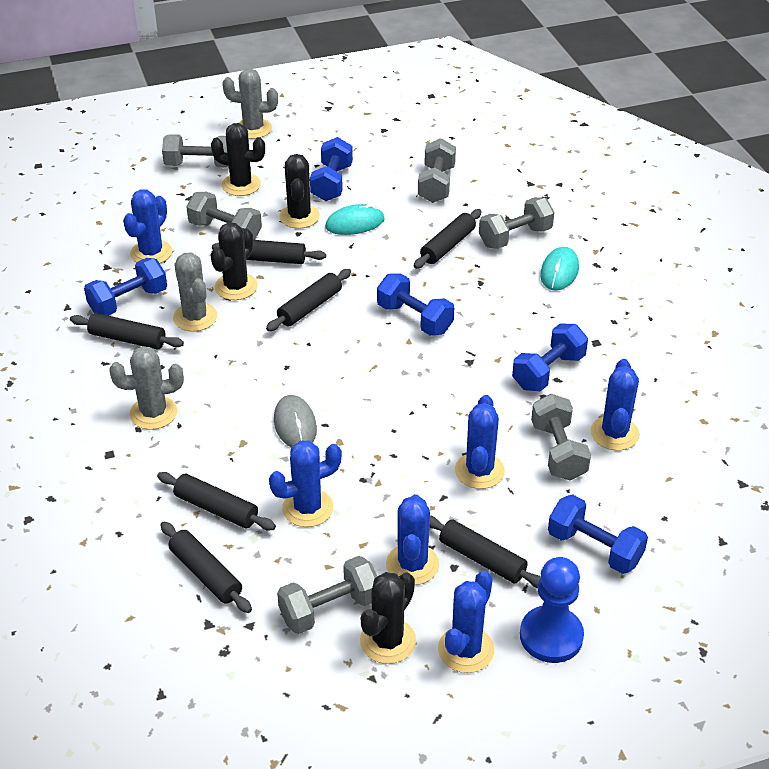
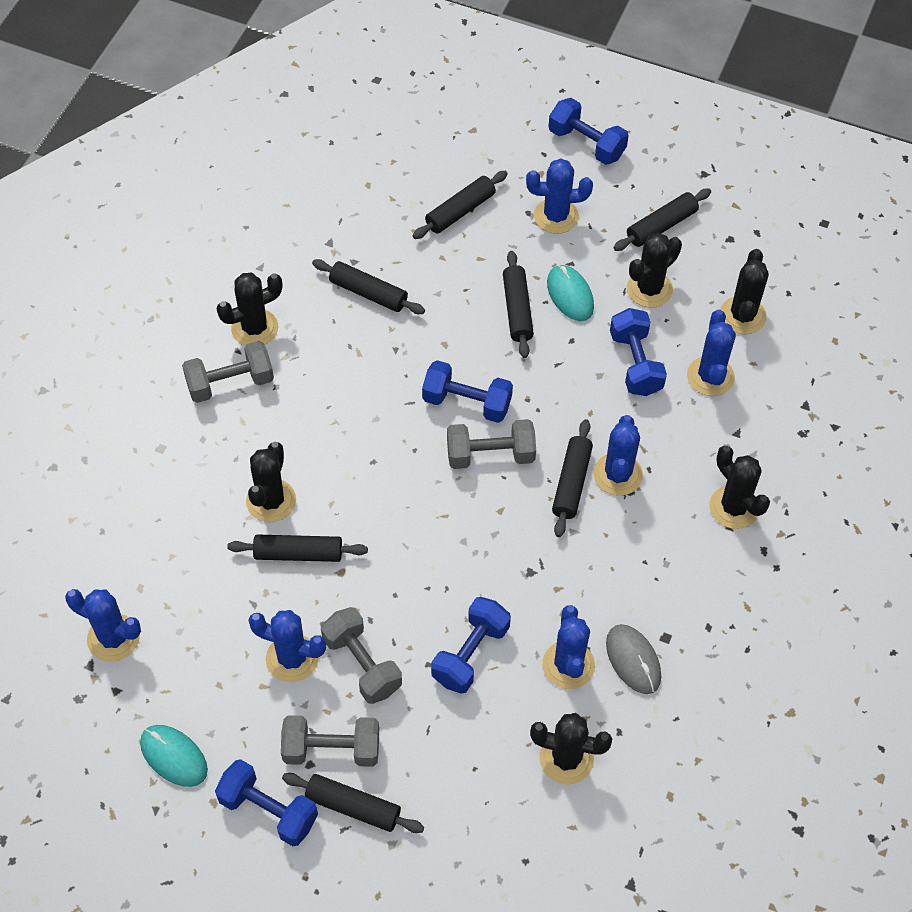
black cactus: [210,222,258,300] [211,123,265,196] [279,154,320,229] [360,572,416,664] = 4 -> [216,273,282,346] [246,442,296,522] [530,713,612,785] [627,233,682,308] [709,446,770,529] [720,249,769,334] = 6
blue pawn: [520,557,584,663] = 1 -> none = 0
grey cactus: [109,346,184,430] [173,252,217,332] [222,68,278,139] = 3 -> none = 0
grey dumbbell: [162,134,229,167] [186,192,262,240] [277,556,377,634] [418,138,456,203] [479,197,555,249] [531,394,591,481] = 6 -> [182,341,274,403] [281,715,379,767] [321,607,402,704] [447,419,536,469] = 4

